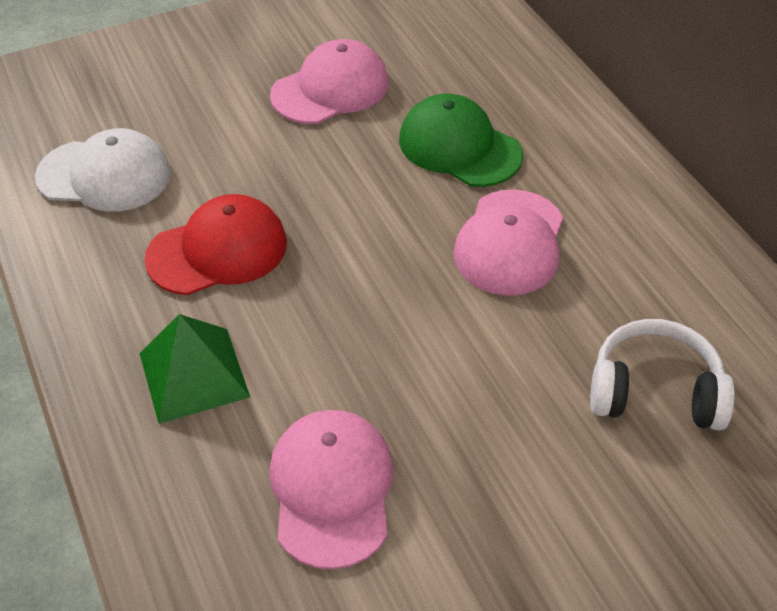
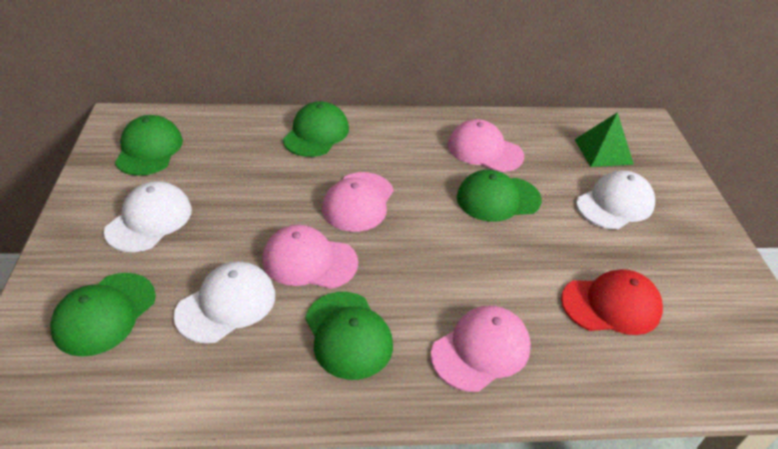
green cap: [399,94,523,187] = 1 -> [50,273,156,357] [115,115,183,176] [283,101,349,157] [305,292,393,380] [457,170,542,222] = 5
pink cap: [269,410,394,570] [270,39,389,124] [453,189,563,296] = 3 -> [262,225,358,289] [322,172,393,232] [431,306,531,392] [448,119,524,172] = 4
white cap: [35,128,171,212] = 1 -> [104,181,192,252] [174,261,275,344] [576,170,655,229] = 3
white headphones: [590,319,735,431] = 1 -> none = 0

